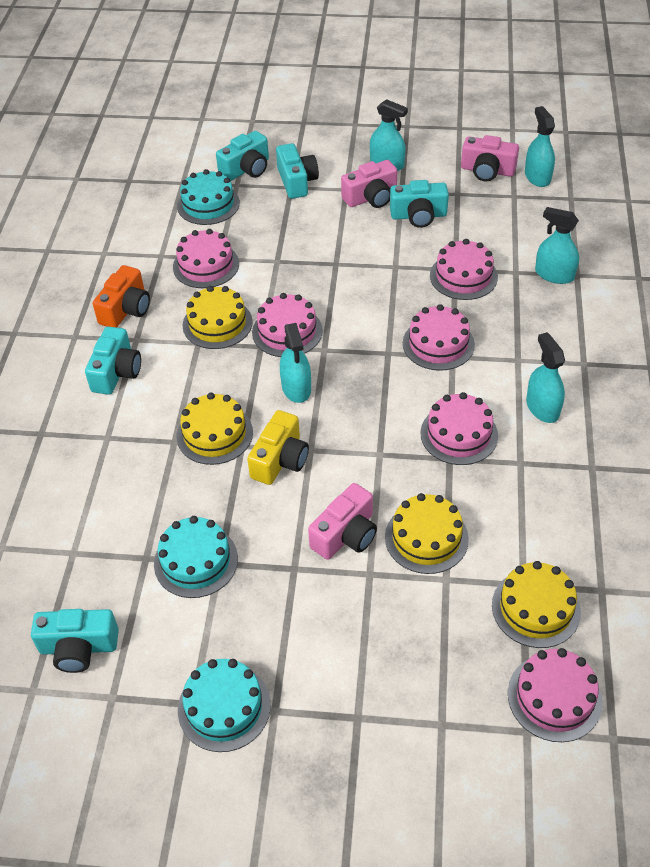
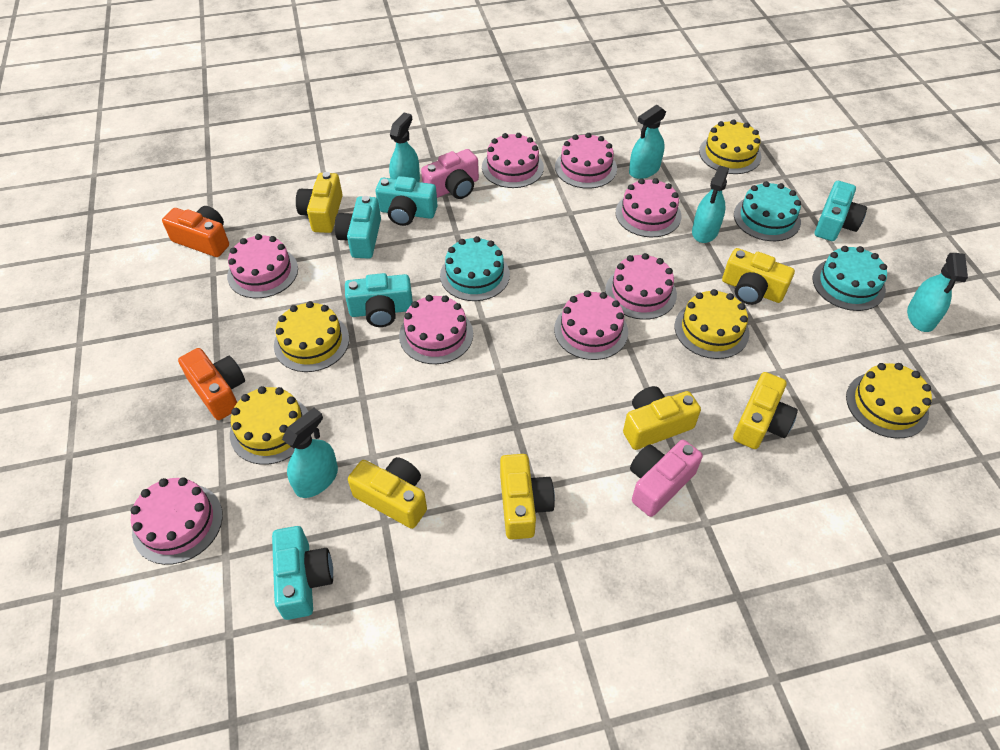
orange camera: [93,265,150,328] = 1 -> [162,206,229,257] [178,348,245,420] = 2
pink cake: [173,229,239,288] [252,293,323,357] [403,304,475,371] [421,392,498,465] [430,239,498,300] [508,648,602,742] = 6 -> [131,478,223,565] [227,234,298,298] [399,295,473,364] [482,133,544,188] [554,290,628,360] [555,133,617,189] [605,253,677,320] [616,178,681,237] = 8
pink camera: [308,483,377,560] [341,160,397,208] [461,135,519,181] = 3 -> [421,149,479,199] [630,440,703,517] = 2
yellow cake: [177,392,253,465] [183,286,253,349] [385,493,469,574] [492,561,581,648] = 4 -> [230,386,308,465] [274,301,349,372] [675,289,749,359] [699,119,761,174] [846,363,932,438] = 5
yellow camera: [247,410,309,485] = 1 -> [296,172,343,233] [348,457,427,529] [500,454,555,540] [623,386,701,450] [722,248,795,305] [733,372,798,449] = 6

